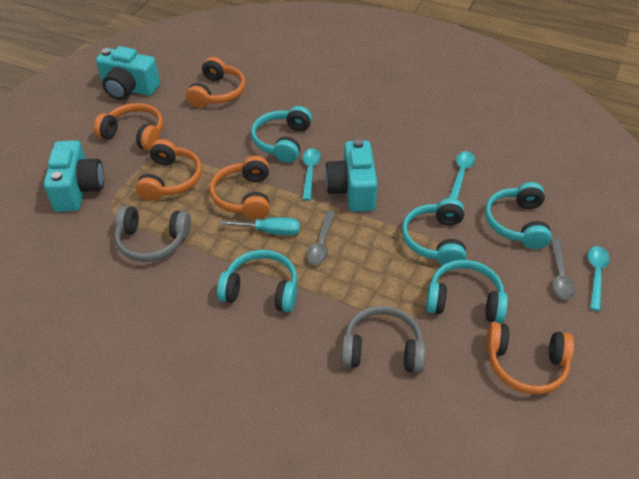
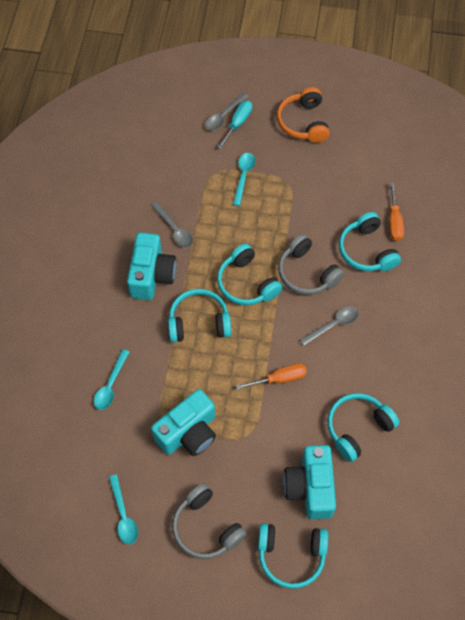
grey spoon: [306,210,335,265] [551,239,575,300] = 2 -> [152,202,193,247] [205,93,248,130] [300,306,359,346] = 3
orange headphones: [94,103,163,151] [136,139,202,201] [186,57,245,108] [210,156,270,219] [486,322,574,395] = 5 -> [277,87,330,143] = 1
orange screwdriver: none = 0 -> [236,363,307,390] [389,183,404,241] = 2

